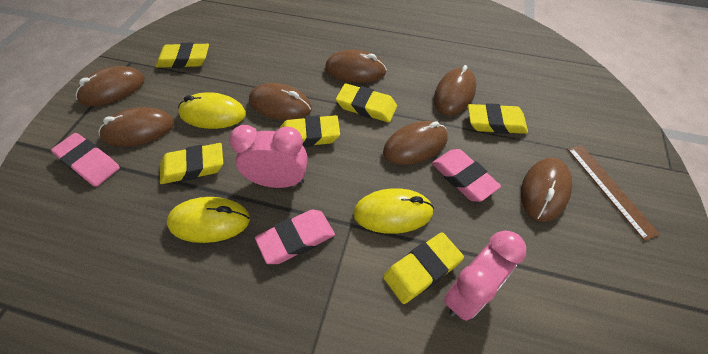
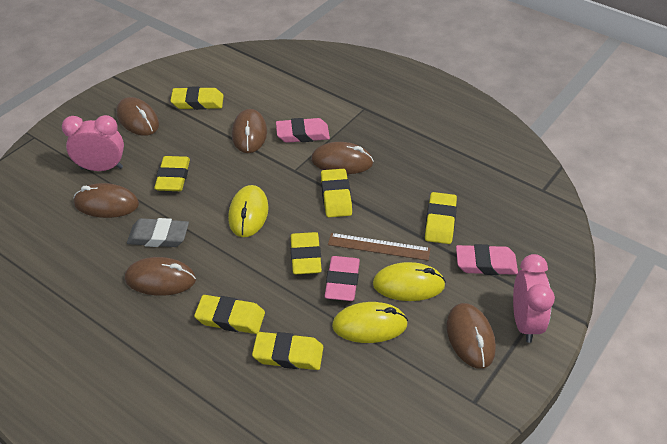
brown mouse: [76,66,145,106] [99,107,174,147] [249,83,312,120] [325,50,387,83] [383,121,448,165] [434,65,476,115] [521,158,572,222] = 7 -> [73,183,139,218] [116,97,159,136] [125,257,196,296] [232,109,267,153] [311,142,374,174] [447,303,496,369] = 6
grey eraser: none = 0 -> [127,218,189,247] = 1
yellow eraser: [156,43,209,68] [160,143,223,184] [279,115,340,147] [336,84,397,122] [383,232,464,304] [468,103,528,134] = 6 -> [154,156,190,191] [170,87,224,110] [194,295,265,334] [252,332,323,370] [291,232,322,274] [321,169,352,217] [425,192,457,244] = 7

